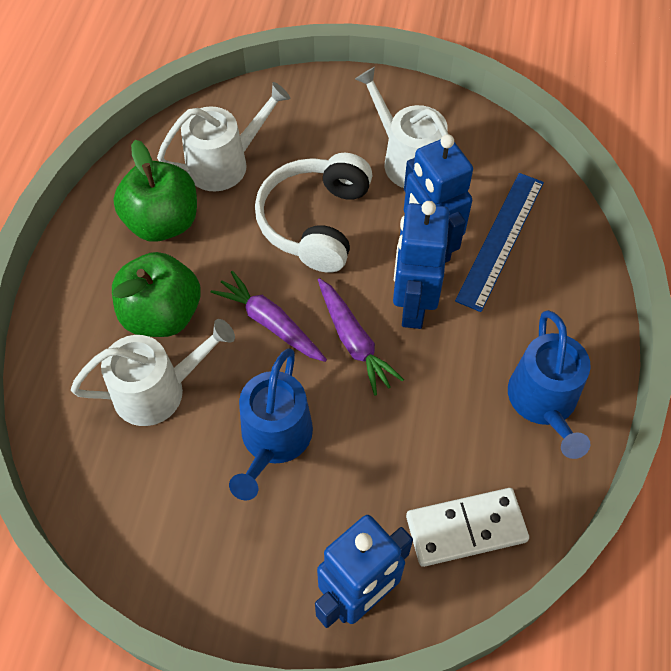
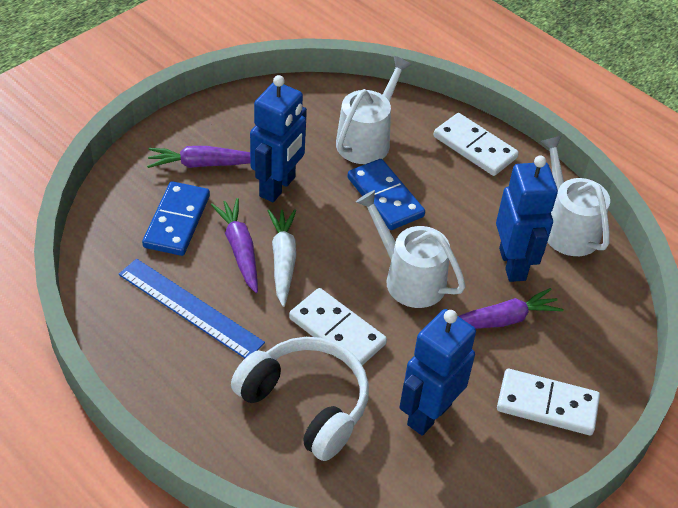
blue domino: none = 0 -> [142,181,210,256] [347,159,425,230] = 2
blue watering can: [229,348,313,500] [508,310,591,459] = 2 -> none = 0
green apple: [112,252,201,337] [113,140,197,242] = 2 -> none = 0
purple carrot: [210,271,327,362] [318,278,404,395] = 2 -> [147,146,250,168] [211,198,258,293] [458,288,563,329] = 3
white carrot: none = 0 -> [268,210,296,307] = 1
white domino: [406,488,529,567] = 1 -> [289,288,387,365] [433,113,519,176] [497,369,600,435] = 3

